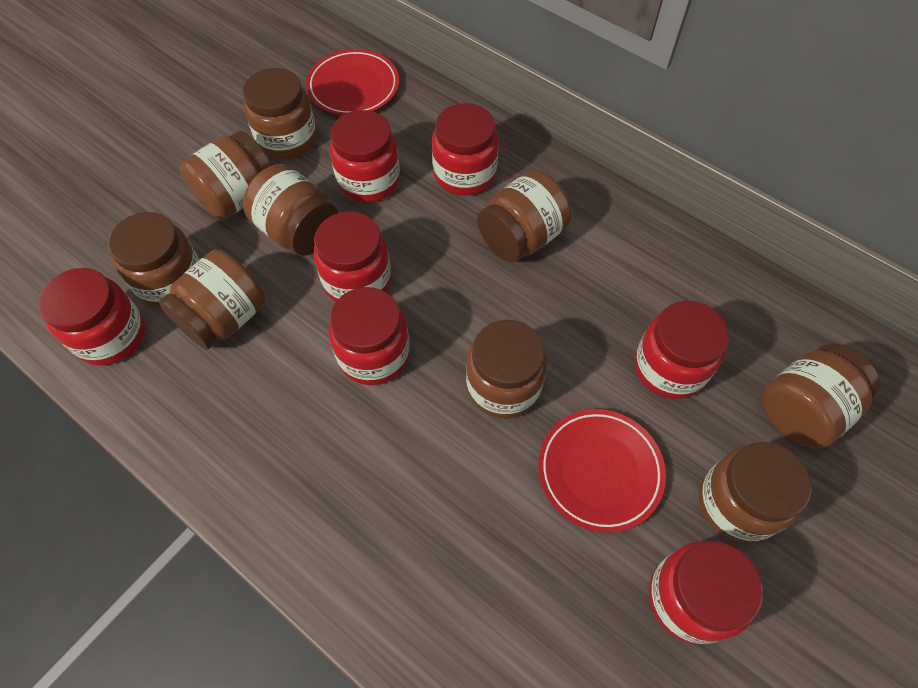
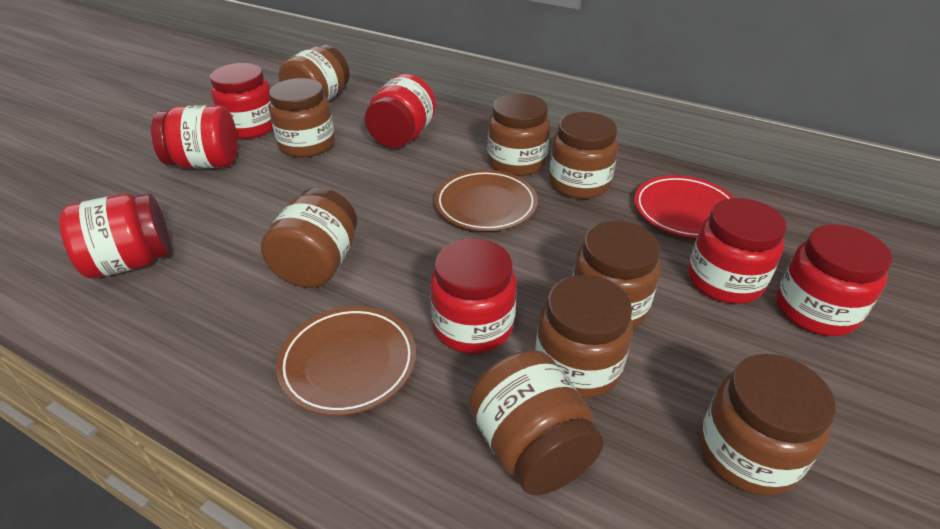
brown plate: none = 0 -> [276,306,416,416] [435,170,538,231] = 2
red plate: [306,49,399,116] [538,409,666,533] = 2 -> [634,175,735,238] = 1

